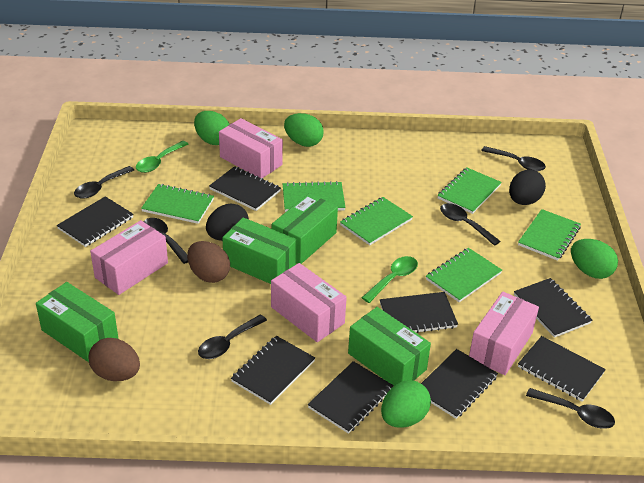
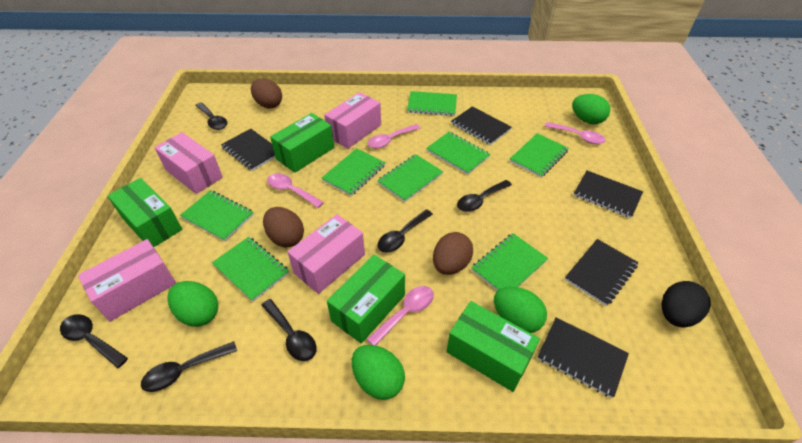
black egg: [206,203,249,241] [509,170,546,205] = 2 -> [661,281,711,328] = 1
black notebook: [57,196,133,247] [209,166,281,211] [231,336,315,405] [308,361,394,434] [380,292,458,333] [421,349,498,419] [514,278,592,338] [518,336,606,401] = 8 -> [221,129,275,171] [451,106,512,145] [537,317,629,398] [565,239,639,306] [573,171,643,218] = 5
brown egg: [89,338,140,381] [187,241,230,283] = 2 -> [251,79,282,108] [263,207,304,248] [433,232,473,275] = 3
green notebook: [141,184,214,224] [283,181,345,212] [340,197,413,245] [426,248,502,302] [437,168,502,214] [518,209,581,261] = 6 -> [180,190,254,241] [212,237,289,302] [322,148,386,196] [377,154,443,202] [407,91,457,116] [426,132,490,175] [471,233,548,291] [510,133,569,177] = 8
green spoon: [136,141,188,173] [362,256,418,303] = 2 -> none = 0
pink spoon: none = 0 -> [267,173,324,208] [367,286,434,346] [368,124,420,148] [544,122,606,144] = 4

